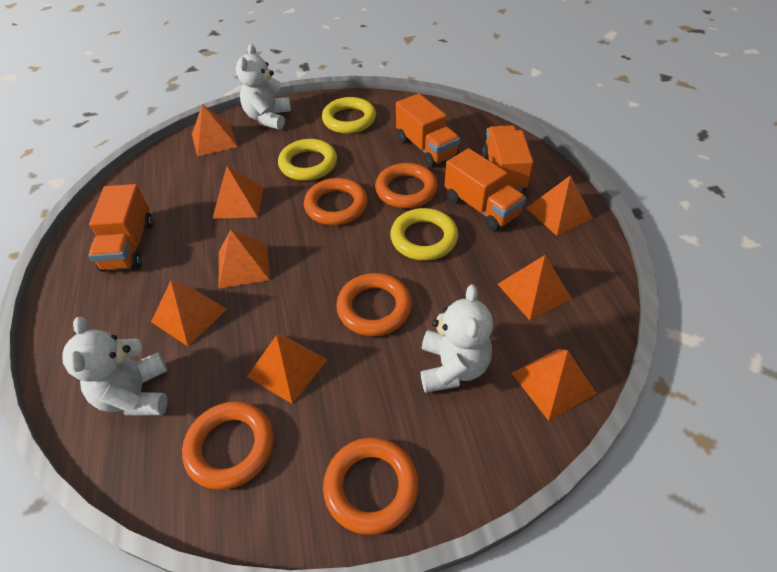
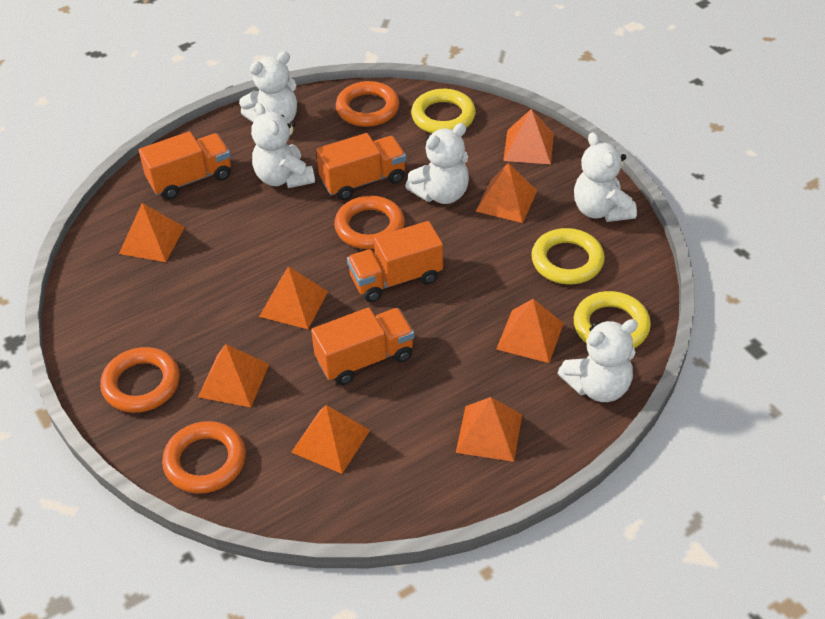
orange ring: [182,401,274,490] [304,178,368,225] [323,438,419,535] [336,273,412,336] [375,163,438,208] = 5 -> [100,347,180,413] [162,421,246,494] [334,196,405,249] [336,81,400,127] = 4
white teddy bear: [62,317,167,416] [236,44,291,130] [421,284,493,393] = 3 -> [239,51,297,122] [251,103,315,188] [405,123,469,204] [558,319,638,402] [574,132,637,222] = 5

